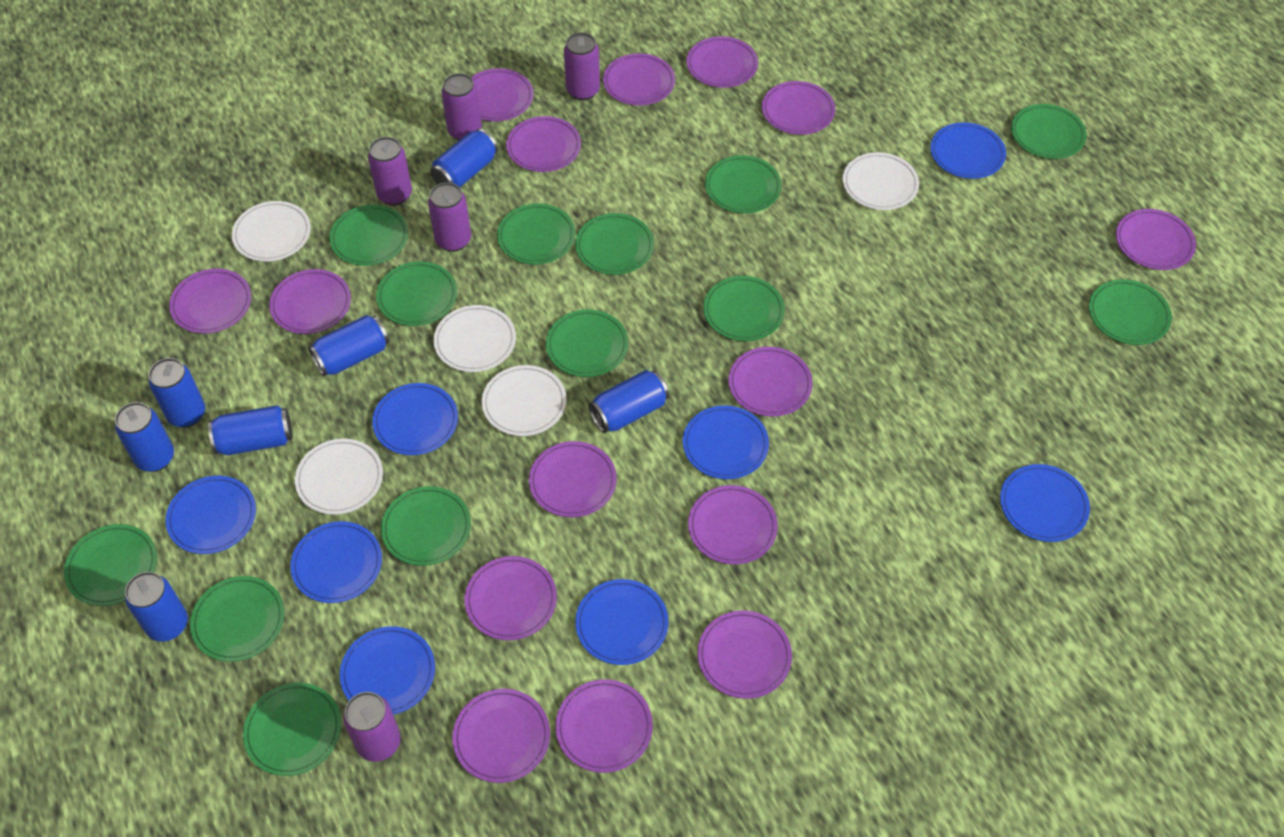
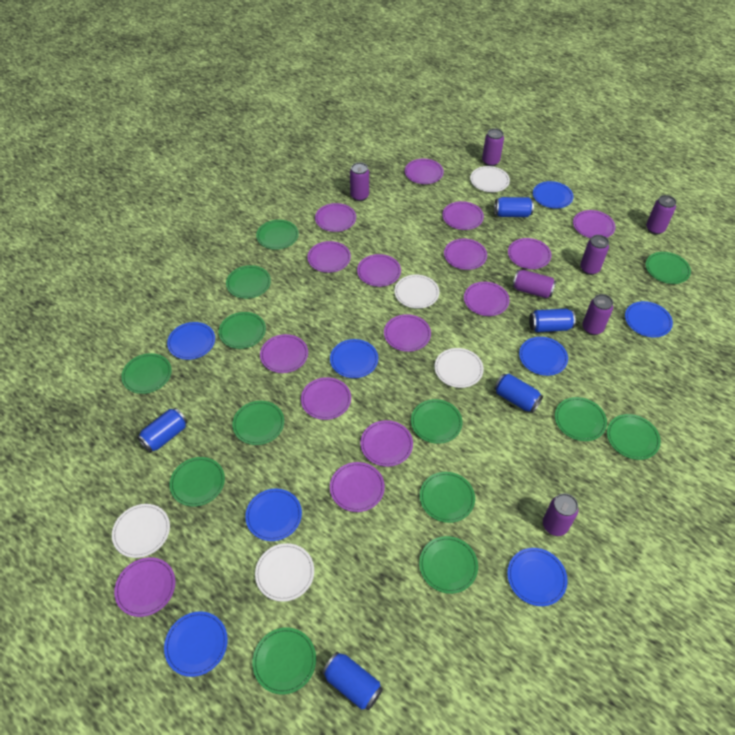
blue can: [115,402,174,472] [125,572,188,642] [149,358,205,428] [208,405,293,455] [308,315,389,376] [430,129,498,187] [588,370,669,433] = 7 -> [137,408,187,453] [322,652,383,711] [494,197,534,217] [494,374,543,413] [529,309,576,332] = 5
purple can: [343,692,401,762] [368,137,412,206] [428,182,471,252] [441,73,482,141] [564,32,600,101] = 5 -> [350,162,369,201] [482,128,504,166] [512,270,556,298] [543,493,579,536] [580,235,609,275] [582,294,613,335] [646,195,676,235] = 7

